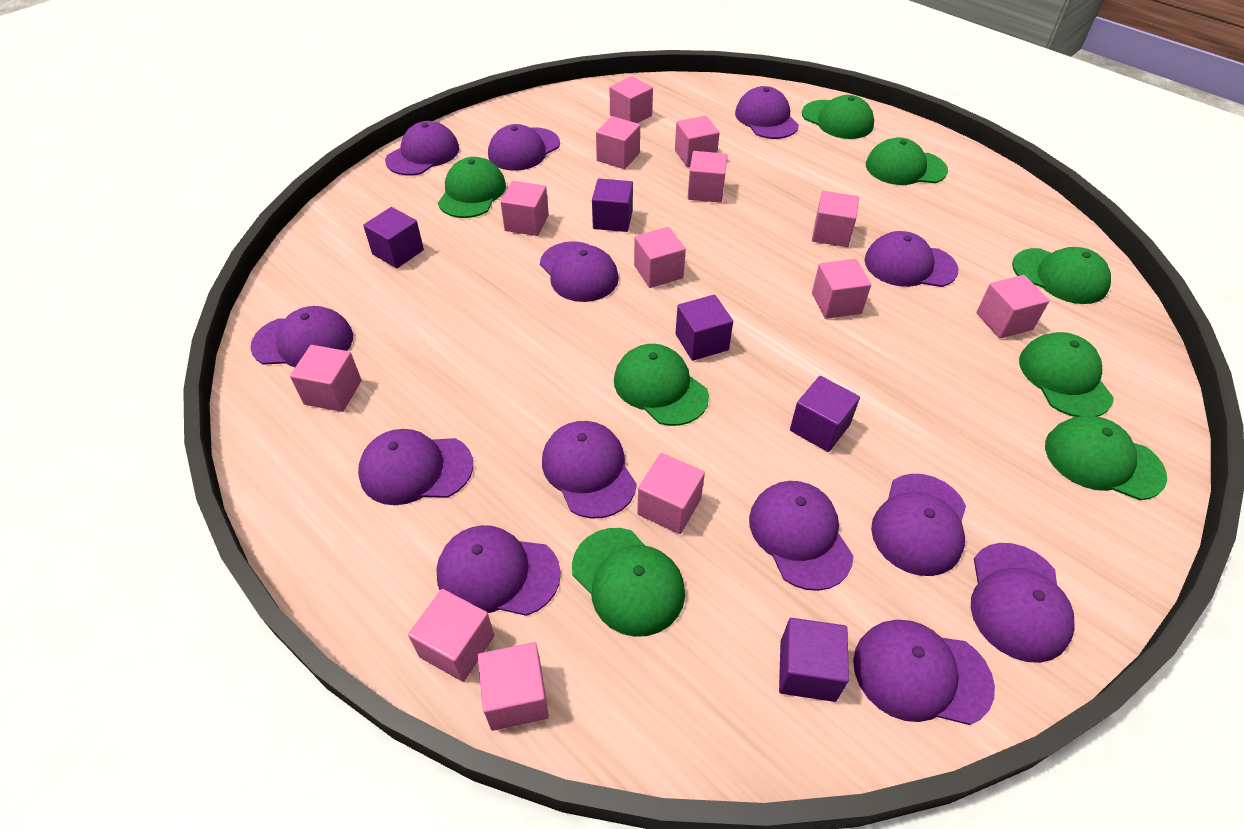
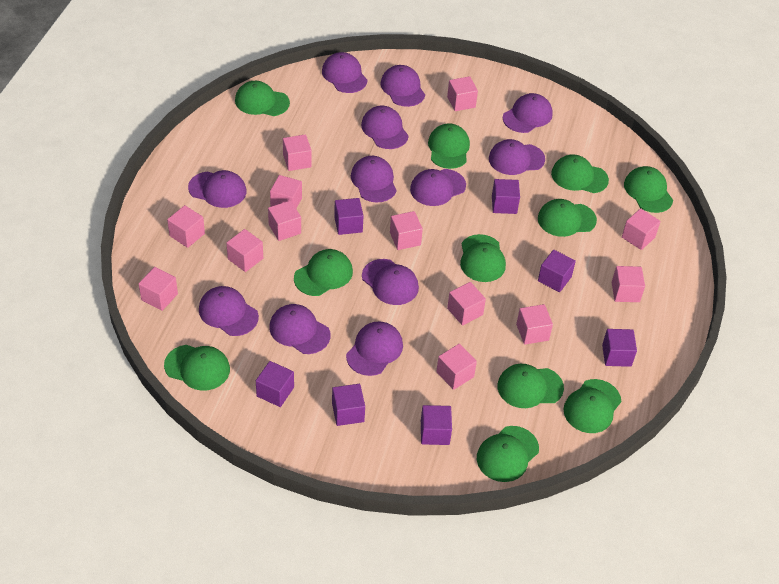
green cap: [438,157,506,218] [572,528,685,637] [614,344,709,426] [802,95,874,139] [866,137,948,185] [1012,247,1111,304] [1019,332,1114,417] [1045,416,1167,500] = 8 -> [164,345,230,391] [235,81,290,116] [294,249,353,296] [428,124,470,169] [460,234,506,282] [477,426,539,482] [497,364,564,408] [538,199,597,237] [551,154,609,193] [563,379,621,433] [624,166,673,213] = 11
purple cap: [250,306,353,367] [358,429,473,505] [385,121,459,176] [436,525,561,616] [488,124,560,171] [540,241,619,302] [542,421,637,518] [735,86,799,139] [749,481,853,591] [853,620,995,725] [865,231,959,287] [871,474,966,576] [971,543,1075,663] = 13 -> [188,170,246,208] [199,286,259,336] [269,304,330,354] [322,52,368,93] [346,322,403,376] [351,156,397,203] [361,106,409,149] [362,259,419,305] [381,65,425,107] [410,169,466,206] [489,139,545,175] [503,93,553,133] = 12
purple cube: [363,207,424,268] [592,178,633,232] [675,295,733,361] [779,618,849,702] [790,376,860,452] = 5 -> [256,361,294,407] [332,384,365,426] [334,198,363,235] [421,405,452,445] [492,179,520,214] [538,250,576,292] [602,329,637,367] = 7

